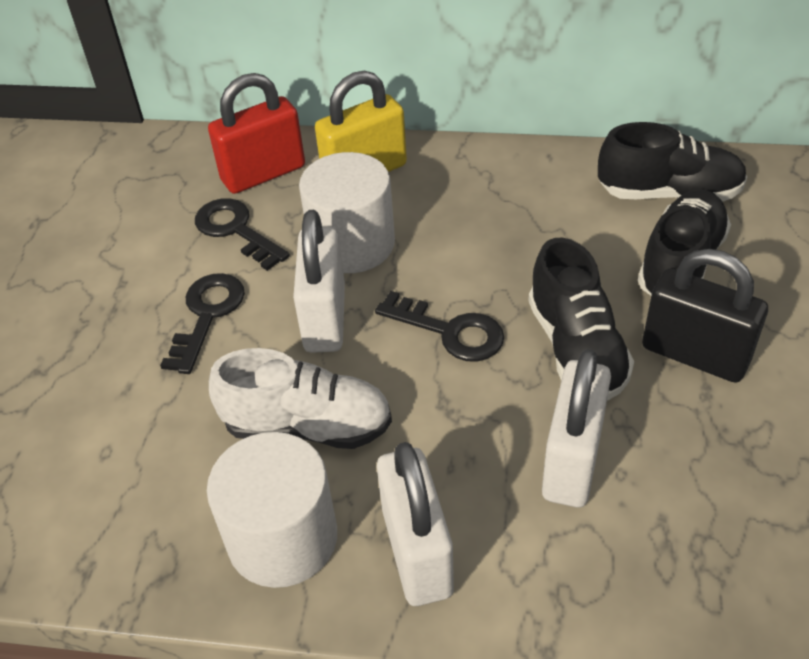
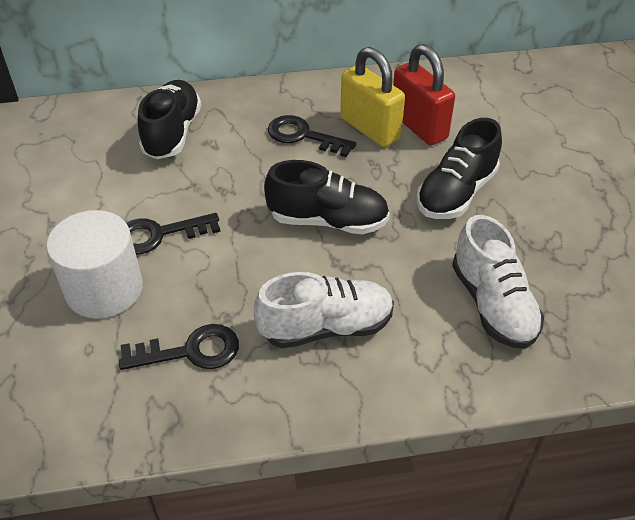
black padlock: [642,249,768,383] = 1 -> none = 0
white cylinder: [207,432,337,588] [299,152,395,273] = 2 -> [46,210,143,319] = 1
white padlock: [293,210,345,353] [377,442,454,606] [542,349,611,508] = 3 -> none = 0
white shoe: [209,348,392,449] = 1 -> [254,272,394,348] [452,215,544,349] = 2

